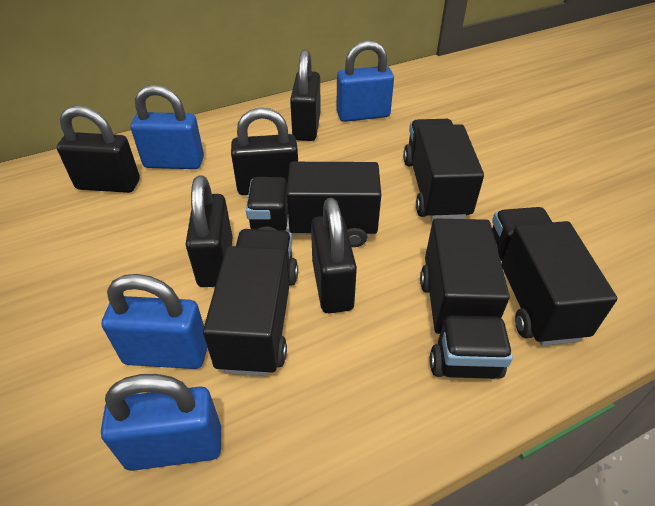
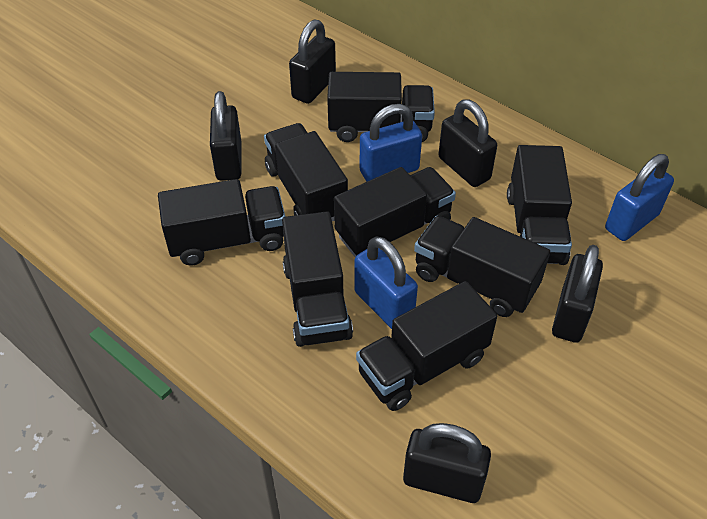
black truck: [203,229,298,376] [246,162,381,247] [403,119,484,221] [420,218,513,379] [492,207,617,346] = 5 -> [158,179,286,266] [264,123,348,221] [282,211,353,347] [327,72,435,142] [334,167,456,257] [356,281,497,411] [414,216,550,317] [507,145,572,265] = 8
blue padlock: [101,374,221,471] [102,274,207,369] [131,85,204,169] [336,40,394,122] = 4 -> [354,236,418,329] [360,104,422,182] [605,154,674,241] = 3

